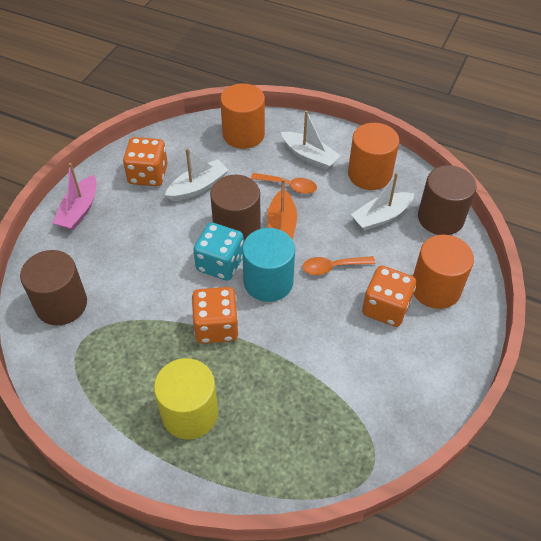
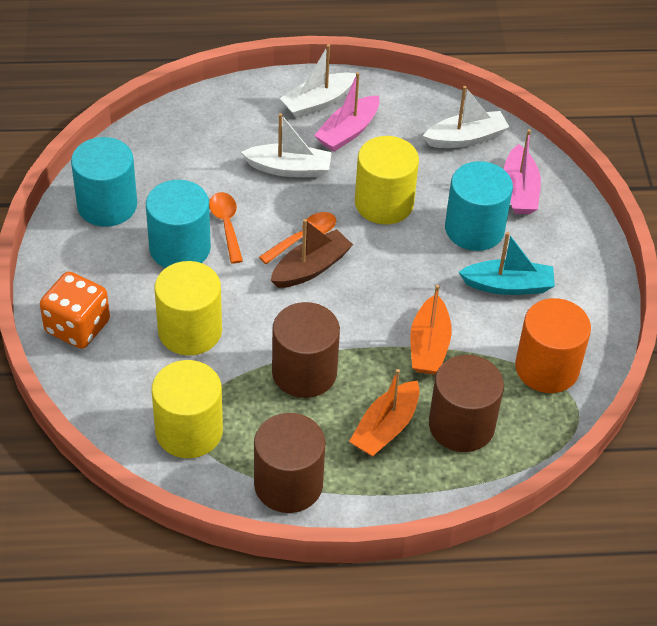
brown boat: none = 0 -> [271,219,353,288] = 1
orange boat: [267,179,297,240] = 1 -> [349,369,420,457] [410,285,452,375] = 2
orange cylinder: [220,84,265,149] [348,123,399,190] [413,235,474,309] = 3 -> [515,298,591,393] = 1
orange dice: [123,137,168,186] [192,287,239,344] [362,266,416,327] = 3 -> [40,271,110,349] = 1
pink boat: [53,163,96,230] = 1 -> [314,72,379,152] [504,129,541,214] = 2
turquoise boat: none = 0 -> [459,232,555,295] = 1
turquoise cylinder: [242,228,295,302] = 1 -> [71,137,137,227] [146,180,211,268] [445,161,513,251] = 3
turquoise dice: [193,222,244,281] = 1 -> none = 0
yellow cylinder: [154,358,218,439] = 1 -> [152,360,223,458] [155,261,222,356] [355,136,419,224] = 3

